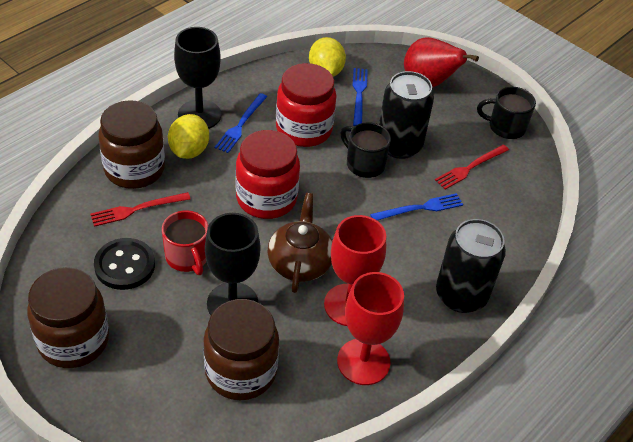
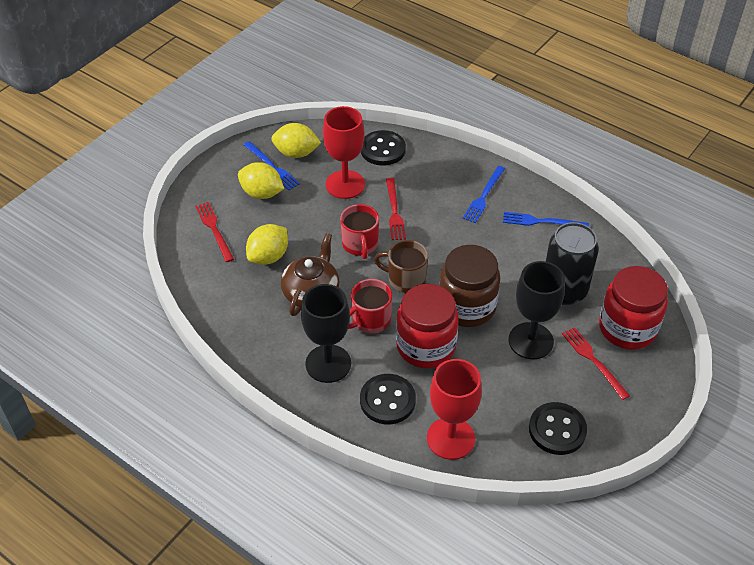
black button: [94,238,155,290] = 1 -> [360,374,416,424] [361,130,406,166] [529,402,587,455] = 3
black can: [379,71,434,159] [436,219,506,313] = 2 -> [546,222,599,305] = 1
black mug: [340,122,391,178] [477,87,536,139] = 2 -> none = 0
brown jar: [27,267,109,368] [98,100,165,189] [203,299,279,400] = 3 -> [439,245,500,327] = 1
brown mug: none = 0 -> [374,240,428,293] = 1
red fork: [90,192,191,227] [435,144,509,189] = 2 -> [195,202,234,262] [386,178,406,240] [562,327,630,400] = 3
red mug: [162,210,209,275] = 1 -> [340,204,379,259] [348,279,392,333] = 2
red pear: [404,37,479,87] = 1 -> none = 0
yellow lemon: [168,114,209,159] [309,37,346,77] = 2 -> [238,162,284,199] [246,224,288,265] [271,123,321,158] = 3

